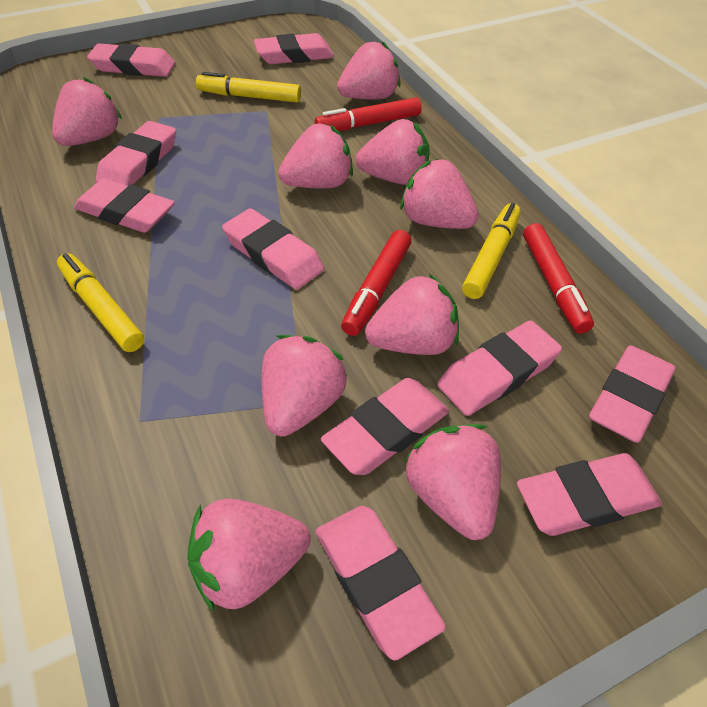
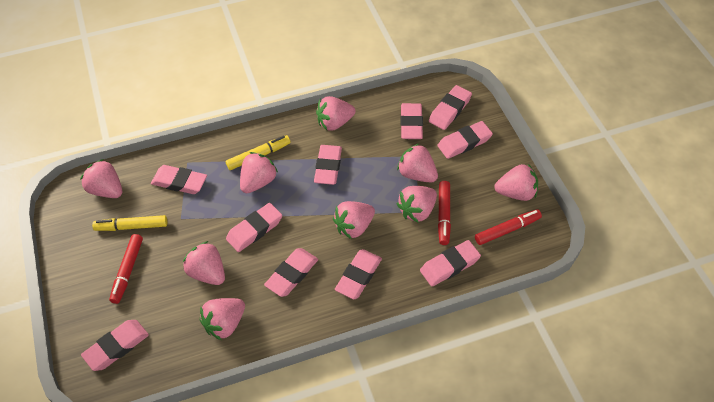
yellow marker: [57,253,144,352] [196,72,301,103] [462,203,521,299] = 3 -> [92,215,167,231] [226,135,291,170] = 2

